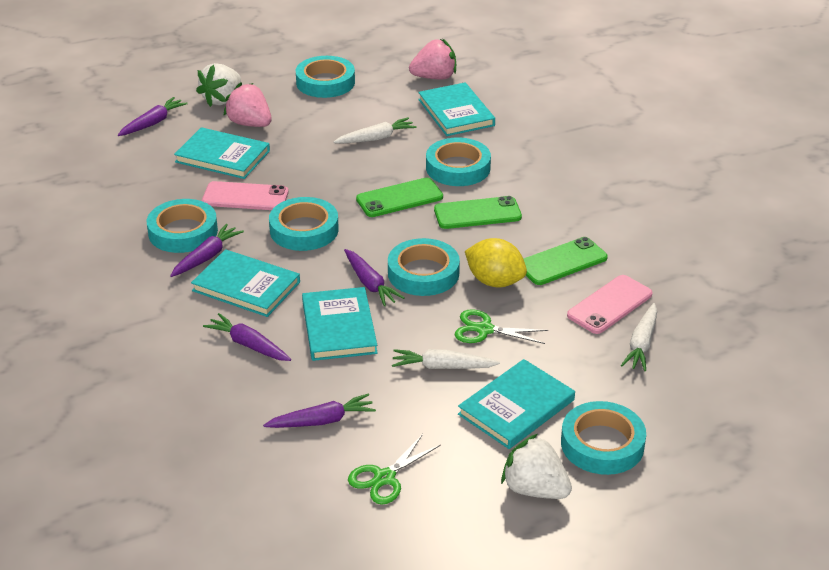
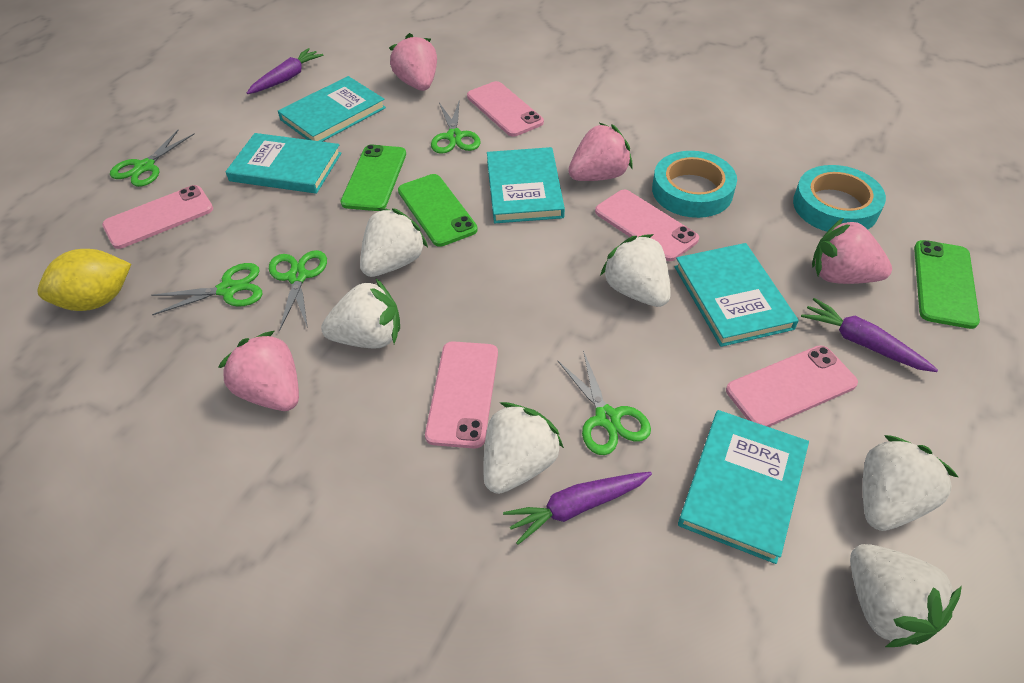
green scissors: [348,434,441,505] [454,309,548,344] = 2 -> [110,130,194,187] [151,263,262,315] [269,250,327,331] [431,99,481,154] [558,350,651,455] = 5
pink phone: [202,181,289,210] [567,275,653,334] = 2 -> [102,185,213,249] [425,341,498,449] [467,81,544,137] [595,189,699,261] [726,345,858,427] = 5
pink strawberry: [223,83,272,127] [409,39,456,80] = 2 -> [218,331,299,411] [389,33,437,91] [568,123,633,181] [812,218,892,284] = 4
purple carrot: [118,97,188,136] [170,224,244,277] [203,313,291,361] [263,393,376,428] [344,249,405,306] = 5 -> [247,48,324,94] [503,472,652,545] [801,298,938,372] = 3
turquoise tape: [147,199,218,253] [269,197,339,251] [296,56,355,98] [388,238,460,296] [426,138,491,186] [561,401,646,475] = 6 -> [652,151,737,218] [793,165,886,232] = 2
white carrot: [333,118,417,144] [392,349,500,369] [621,303,657,371] = 3 -> none = 0
white strawberry: [196,63,241,107] [501,434,572,499] = 2 -> [321,279,400,349] [360,208,428,277] [483,402,564,494] [600,234,671,307] [850,544,962,647] [863,435,958,531] = 6

